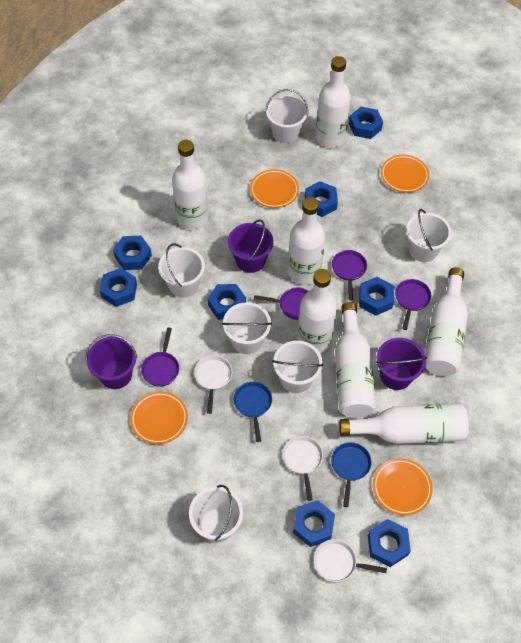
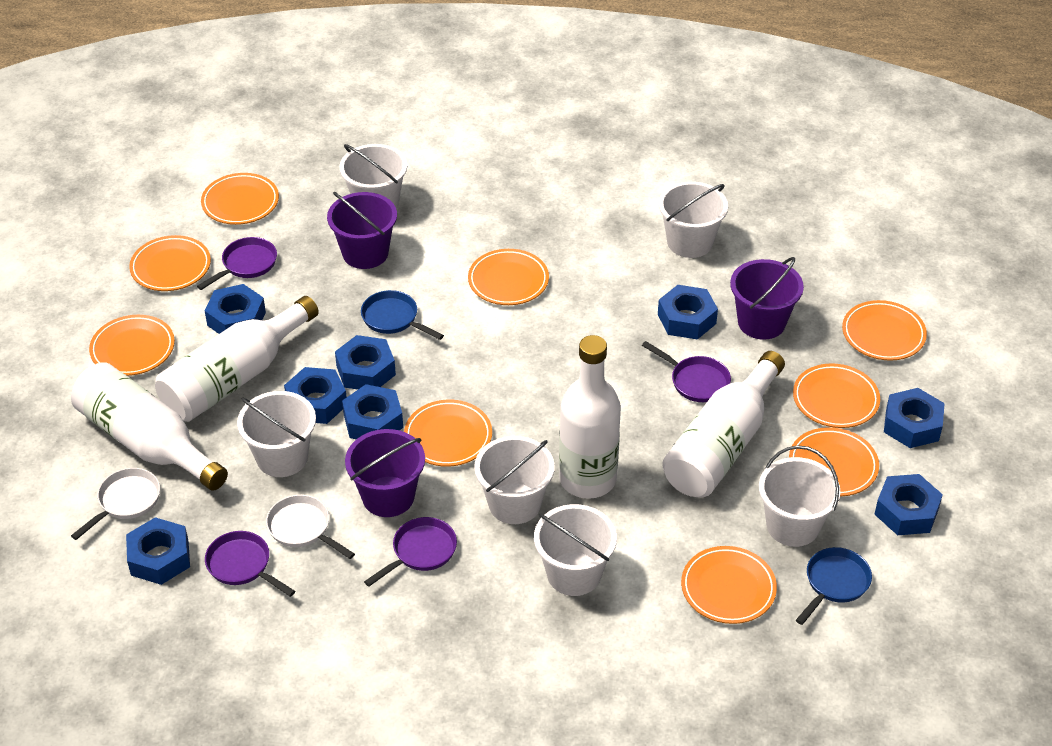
orange plate: [130,391,188,444] [250,169,299,208] [373,458,433,516] [381,155,429,193] = 4 -> [89,315,175,376] [129,235,211,291] [201,173,279,225] [404,400,492,467] [468,249,549,305] [681,546,777,624] [789,427,879,496] [793,363,880,428] [842,300,927,361] = 9
white bottle: [172,140,208,229] [288,197,325,285] [297,269,337,353] [315,56,351,147] [335,302,376,418] [339,403,469,444] [425,267,468,376] = 7 -> [71,362,228,491] [155,296,319,422] [559,335,621,499] [662,351,785,498] = 4
white pan: [194,355,232,414] [283,436,323,501] [314,539,387,582] = 3 -> [71,468,160,540] [266,495,355,559] = 2

